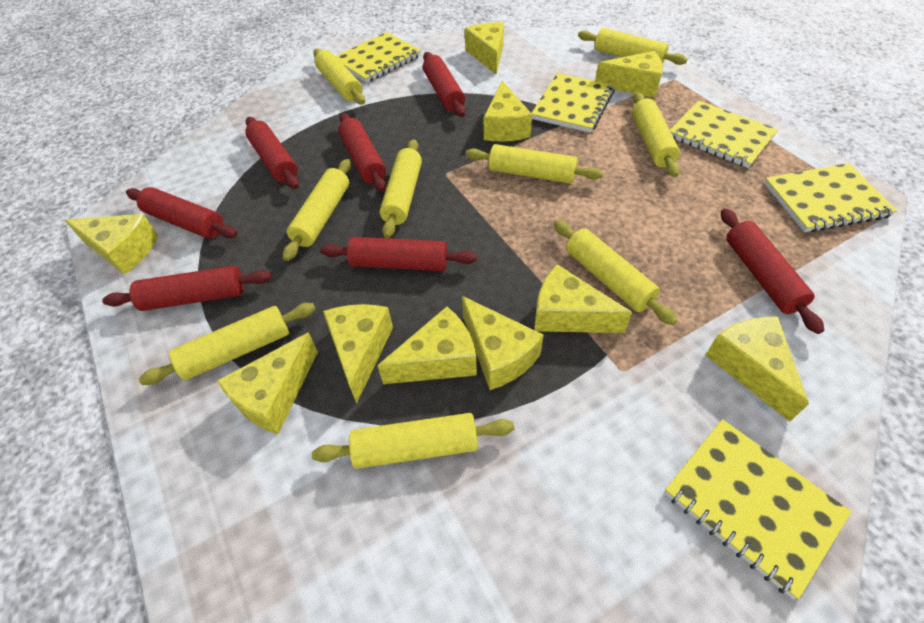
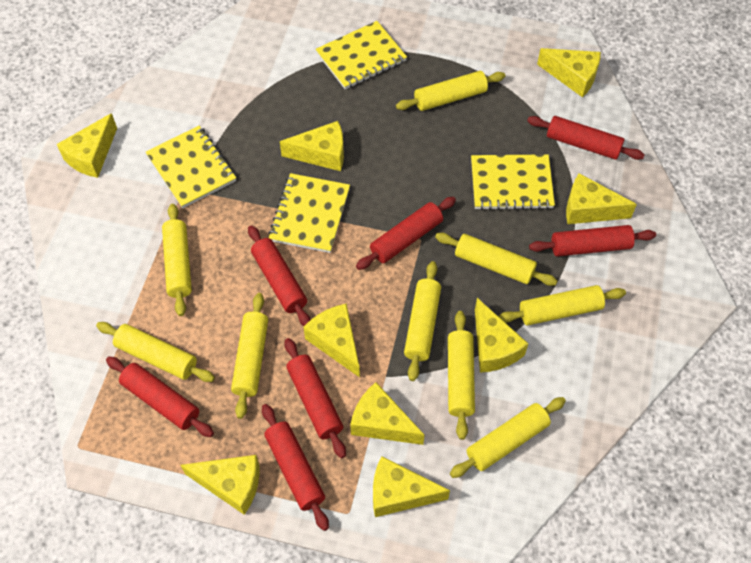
yellow cheese: [65,214,158,275] [217,332,318,434] [323,304,393,403] [377,307,477,384] [462,296,544,390] [465,22,504,75] [484,81,532,142] [534,264,632,333] [595,51,663,98] [706,316,809,421] = 10 -> [57,113,117,178] [180,455,259,515] [280,121,344,171] [304,303,360,377] [350,382,425,445] [373,456,450,517] [475,298,529,373] [537,48,601,97] [566,173,637,224] = 9
yellow notebook: [335,32,421,83] [532,73,615,133] [664,419,851,599] [670,101,778,168] [764,163,897,232] = 5 -> [146,126,236,208] [268,173,350,253] [316,21,407,89] [471,154,555,210] = 4

